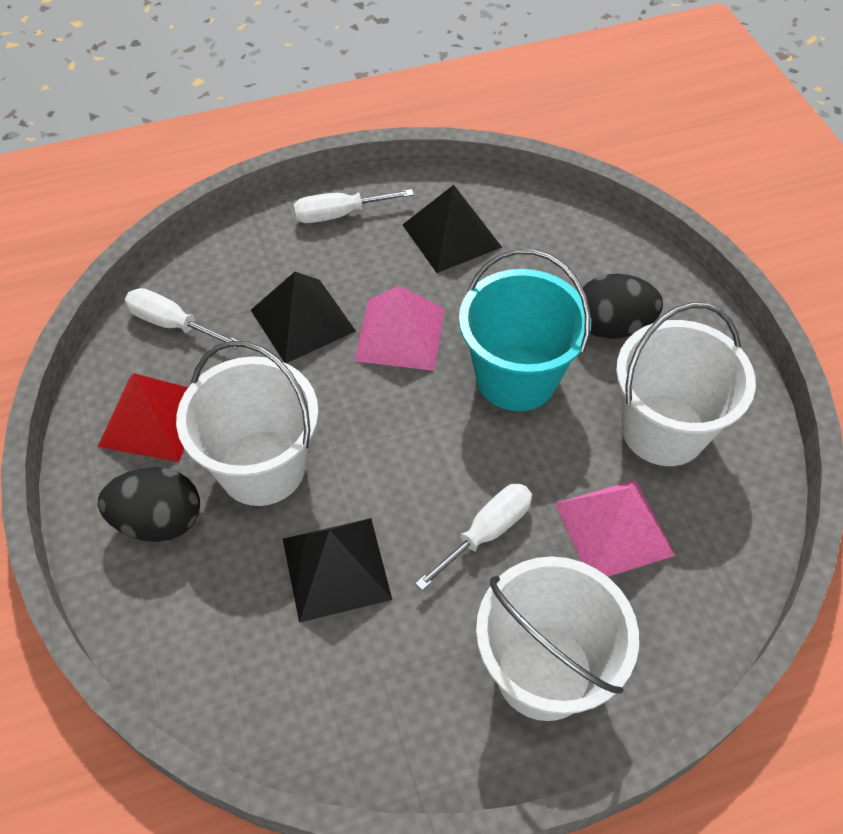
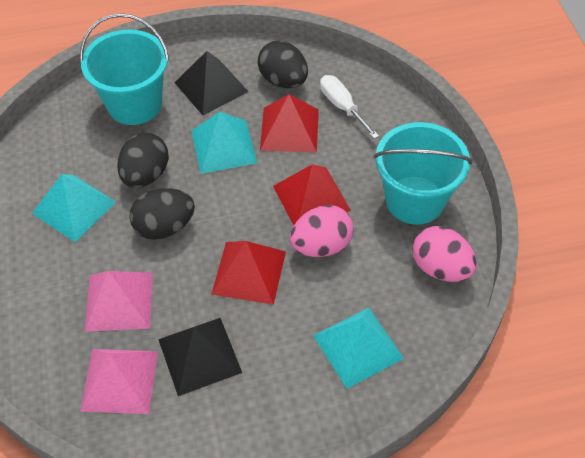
black egg: [98,467,200,542] [583,274,663,339] = 2 -> [117,133,169,188] [129,188,195,240] [258,41,308,88] = 3
black pyramid: [251,272,356,363] [283,518,392,623] [402,185,502,273] = 3 -> [158,318,242,396] [174,51,249,115] = 2
pink egg: none = 0 -> [290,205,354,257] [413,226,477,282] = 2
red pyramid: [98,373,188,462] = 1 -> [212,241,286,305] [260,94,319,152] [273,164,351,225] = 3
turquoise bucket: [459,249,591,411] = 1 -> [80,13,169,125] [374,122,472,225] = 2
turquoise pyramid: none = 0 -> [32,174,116,242] [191,112,257,174] [313,307,404,389] = 3
white bucket: [176,341,319,506] [476,556,639,721] [616,302,756,466] = 3 -> none = 0
white screwdriver: [125,288,238,349] [294,189,414,223] [415,484,532,591] = 3 -> [320,75,379,139] = 1

